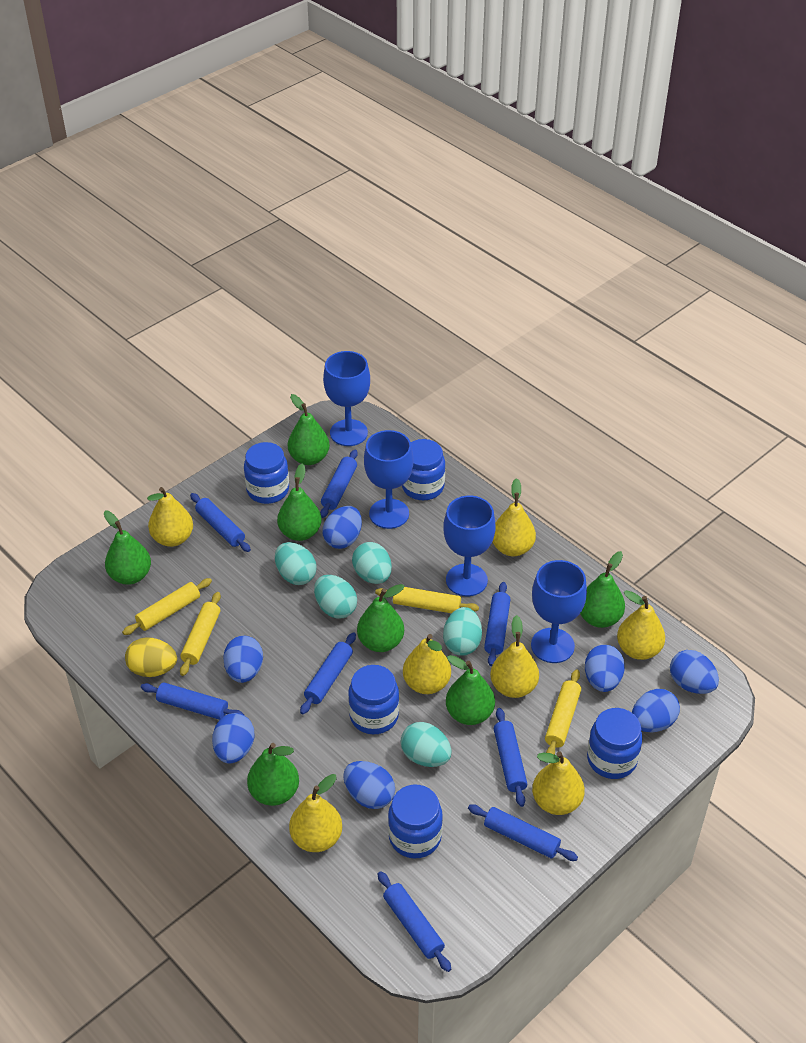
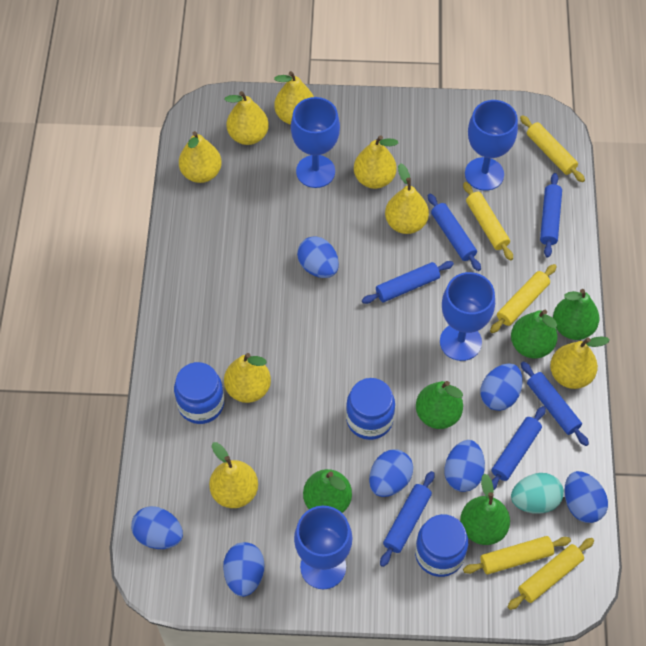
blue jar: [244,442,289,504] [348,665,399,734] [388,785,443,858] [402,439,445,500] [587,708,643,779] = 5 -> [174,362,224,424] [346,378,395,440] [415,514,468,577] = 3
blue rolling pin: [141,682,244,720] [190,493,251,552] [300,632,356,714] [320,449,358,518] [378,871,451,972] [468,804,578,861] [484,582,511,666] [494,708,527,807] = 8 -> [362,261,454,304] [380,471,434,567] [428,194,481,271] [492,406,546,490] [521,361,589,446] [540,173,562,258] = 6
green pear: [104,511,151,585] [247,743,299,806] [277,464,322,541] [288,394,330,465] [357,584,405,652] [446,655,495,725] [580,551,625,628] = 7 -> [303,469,352,513] [416,381,463,429] [460,473,510,545] [511,310,558,359] [553,289,599,340] = 5
turquoise egg: [275,542,317,585] [314,575,357,619] [352,542,392,584] [401,722,452,767] [443,607,482,656] = 5 -> [511,473,564,514] = 1
yellow egg: [125,637,177,677] = 1 -> none = 0
yellow pear: [147,487,193,547] [289,774,342,852] [403,634,451,694] [490,615,539,698] [493,478,536,556] [532,751,585,815] [617,590,665,660] = 7 -> [179,131,222,183] [209,442,258,508] [224,91,269,145] [224,353,271,403] [274,71,314,125] [354,135,398,189] [385,163,429,234] [550,336,610,389] = 8
yellow rolling pin: [122,578,212,635] [180,592,221,676] [375,587,479,613] [545,669,581,755] = 4 -> [463,182,513,261] [463,536,571,574] [490,264,557,333] [508,538,594,610] [520,115,585,182] = 5

